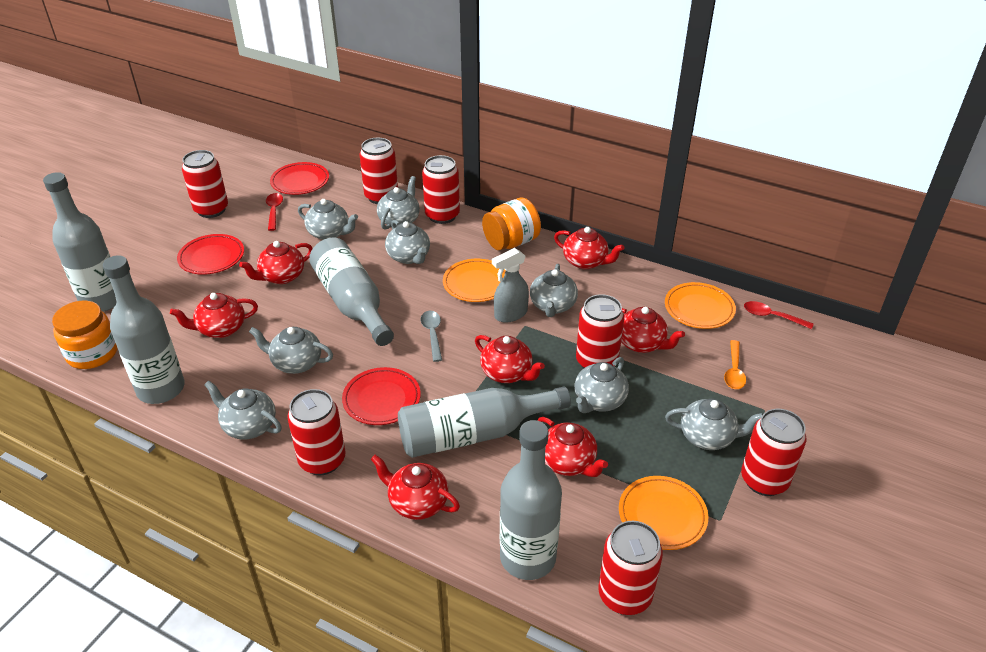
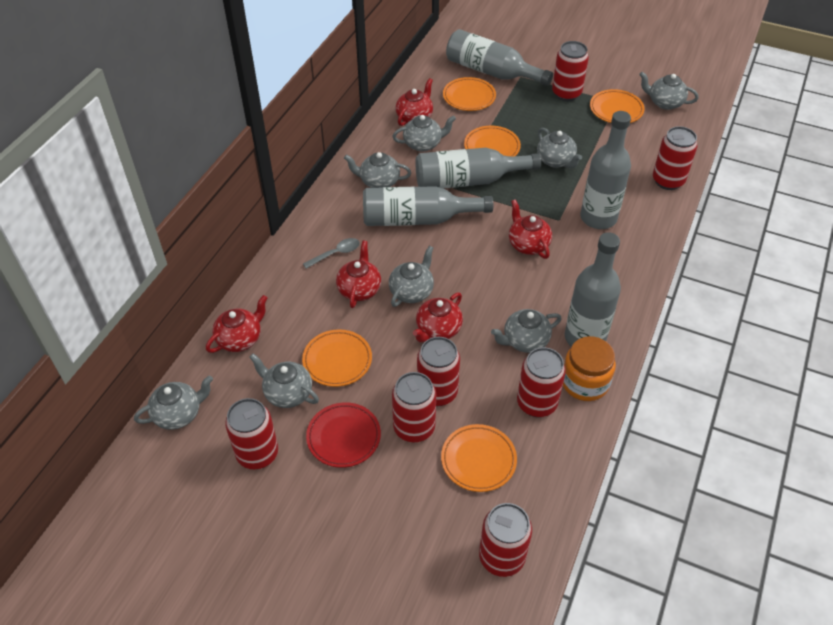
grey spray bottle: [492,248,529,323] = 1 -> none = 0
orange jar: [52,301,118,369] [482,198,541,250] = 2 -> [563,336,616,401] = 1
orange plate: [443,259,505,302] [619,476,708,550] [665,282,736,329] = 3 -> [302,329,372,387] [441,424,517,492] [443,77,496,111] [464,126,521,156] [590,89,645,123] = 5
orange spoon: [724,340,746,389] = 1 -> none = 0
red plate: [177,234,244,275] [270,162,329,195] [342,367,421,425] = 3 -> [306,402,381,468] = 1
red spoon: [266,193,283,231] [744,301,813,329] = 2 -> none = 0
red teapot: [170,293,258,338] [239,241,313,284] [371,455,460,520] [475,335,545,383] [538,417,608,477] [554,227,624,269] [621,307,685,353] = 7 -> [206,295,267,353] [336,241,381,308] [396,78,433,126] [413,292,463,342] [509,199,552,259] = 5

